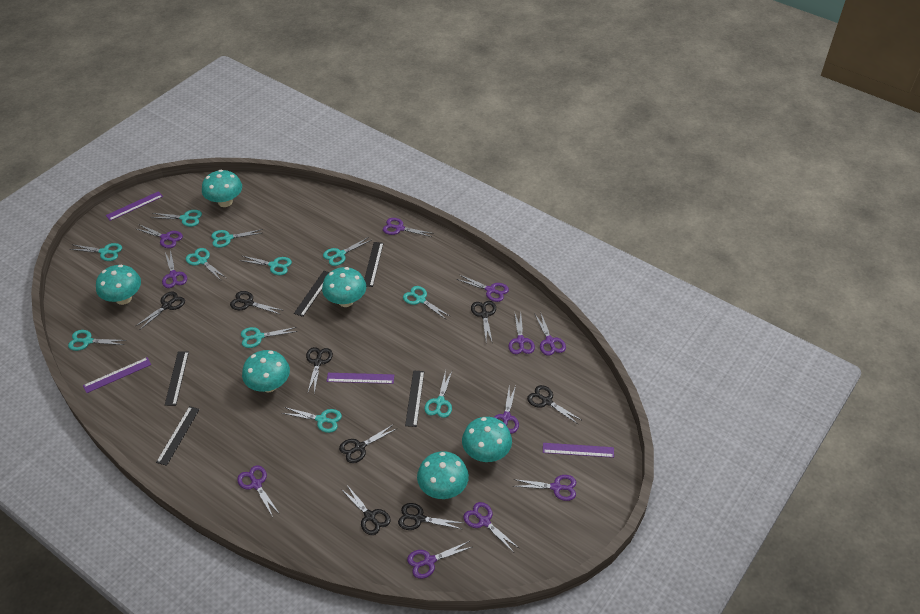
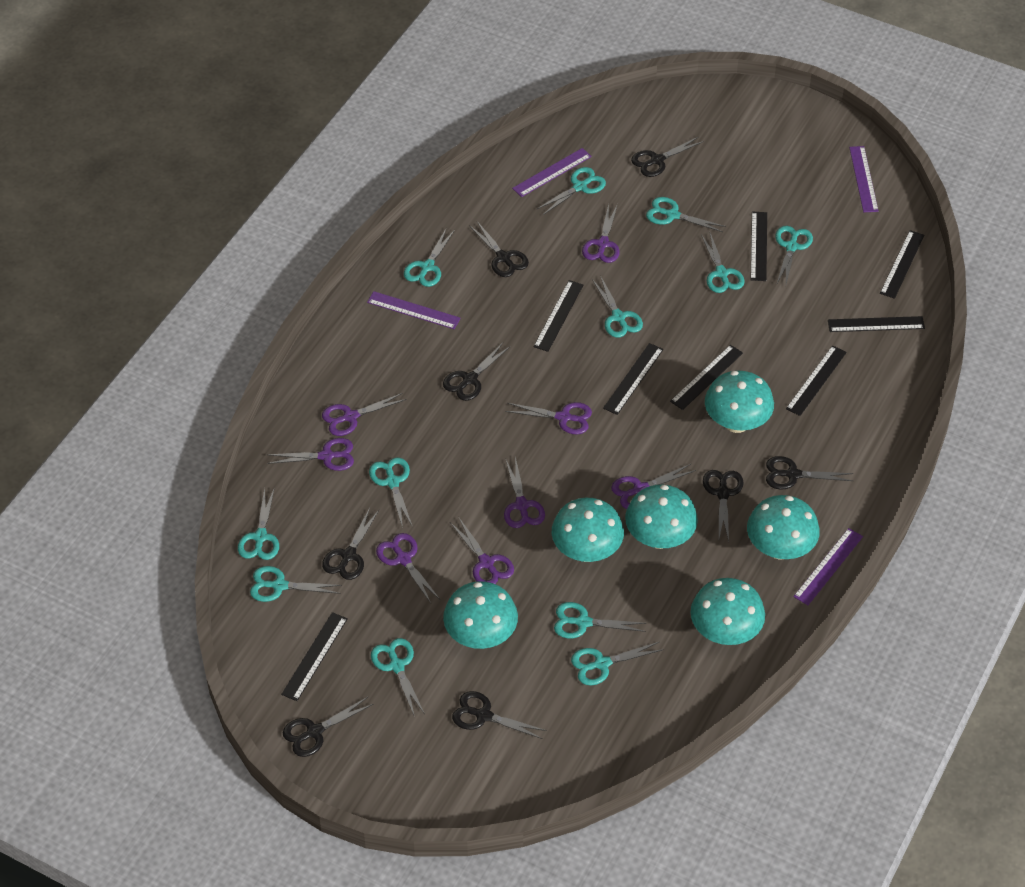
black ruler: [156,406,200,466] [165,351,189,406] [294,271,330,317] [364,242,384,287] [405,370,424,427] = 5 -> [281,612,348,701] [533,280,583,352] [603,343,663,415] [670,345,743,410] [750,211,767,281] [786,345,847,416] [828,316,925,332] [880,230,924,299] = 8
purple scissors: [137,225,183,248] [162,249,187,288] [237,465,279,517] [383,218,434,237] [407,541,472,579] [457,275,509,302] [464,502,519,551] [494,386,519,434] [509,311,535,354] [513,475,576,501] [534,313,566,356] = 11 -> [267,438,354,471] [322,393,406,436] [376,533,440,603] [450,518,514,584] [504,457,545,528] [505,402,592,434] [582,204,620,263] [611,464,696,509] = 8
turquoise scissors: [68,330,127,351] [70,243,122,261] [150,210,202,227] [186,248,226,279] [211,229,263,248] [239,256,292,275] [241,327,298,348] [282,407,342,433] [323,237,371,266] [403,286,451,319] [424,370,452,418] = 11 -> [238,487,279,560] [250,566,342,602] [369,457,413,528] [371,638,425,717] [404,229,455,287] [537,167,606,215] [554,602,647,639] [571,642,664,685] [592,275,643,338] [646,197,726,232] [701,233,745,293] [775,226,813,284] = 12

